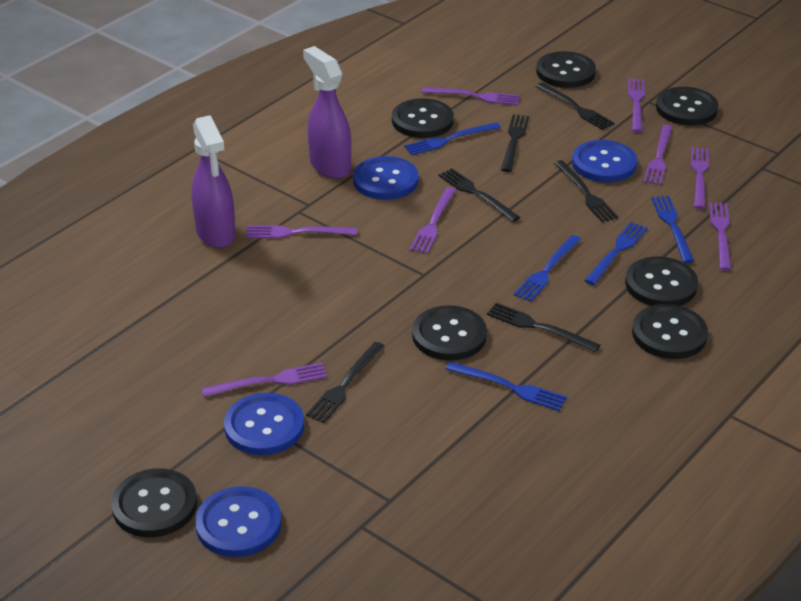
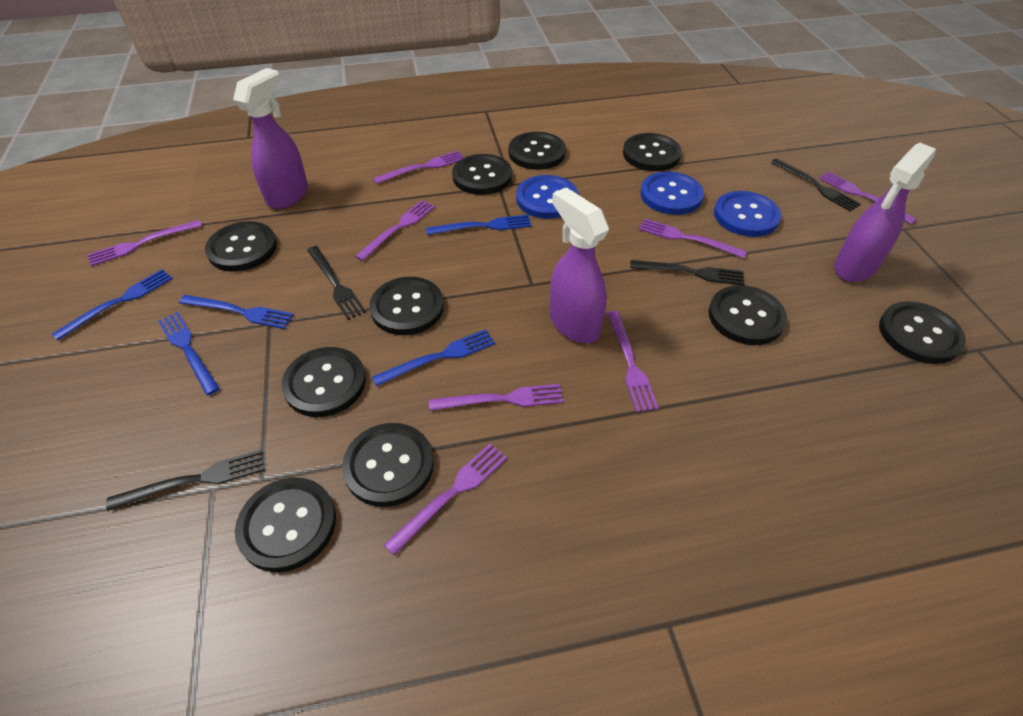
black button: [111,468,197,537] [392,98,454,138] [412,305,487,361] [536,51,596,88] [625,257,698,306] [632,304,708,359] [656,87,719,126] = 7 -> [205,221,277,272] [235,477,336,572] [281,347,366,417] [342,423,434,507] [369,277,444,335] [452,154,512,195] [509,132,566,170] [623,133,682,171] [709,285,787,345] [879,301,966,364] = 10
black fork: [306,342,385,423] [438,168,520,222] [487,303,601,352] [501,114,529,172] [536,83,615,130] [554,160,618,223] = 6 -> [106,450,264,511] [307,246,366,320] [630,260,744,285] [771,158,861,212] = 4
blue button: [195,486,282,557] [224,393,304,455] [353,156,419,200] [572,140,637,182] = 4 -> [516,175,579,219] [640,172,704,215] [714,191,781,237] = 3
purple spray bottle: [191,115,236,248] [303,46,351,179] = 2 -> [233,68,308,209] [550,187,609,343] [834,143,936,282] = 3

